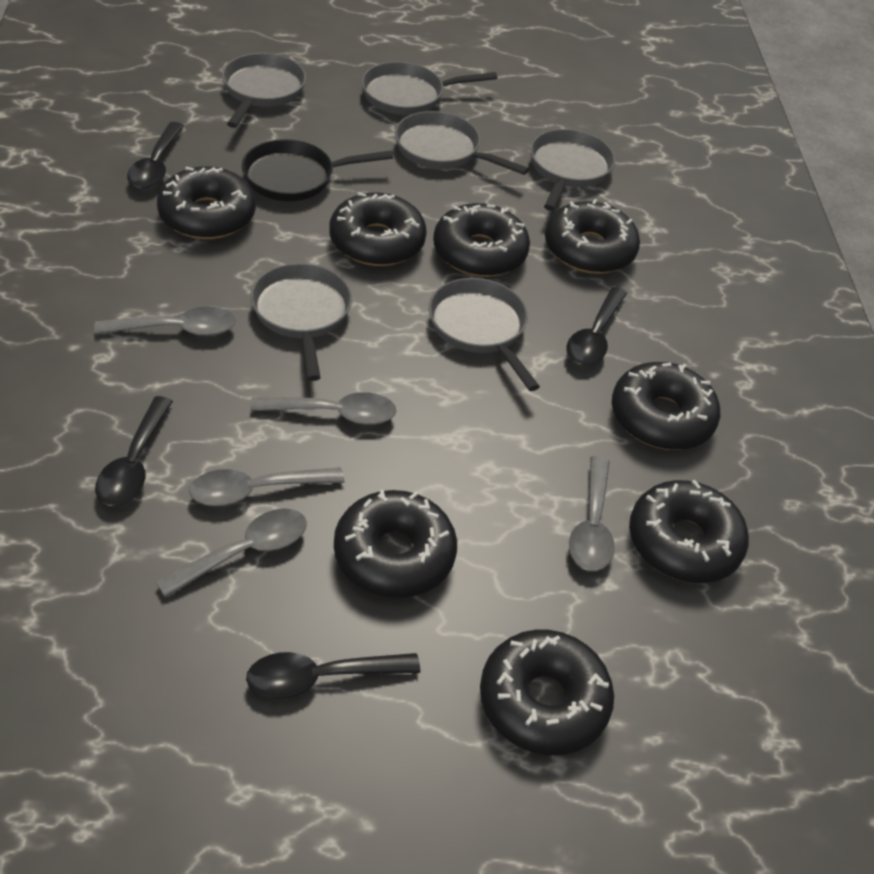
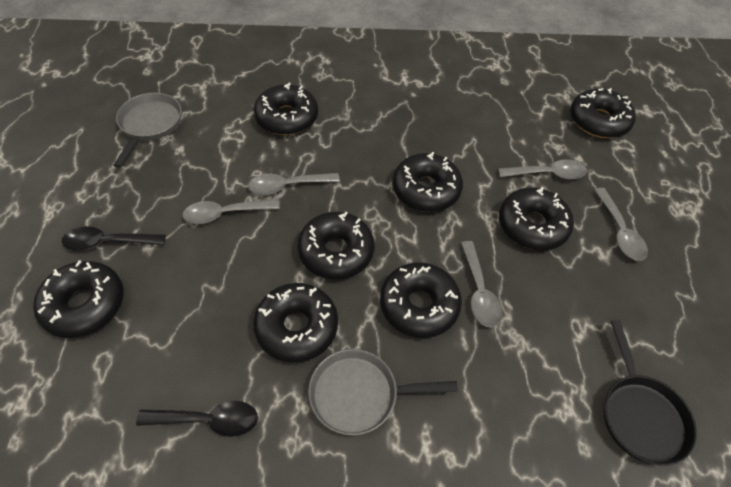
black spoon: [95,396,173,506] [127,122,184,189] [246,652,420,699] [567,287,627,365] = 4 -> [62,226,166,251] [136,401,258,437] = 2
grey pan: [222,53,306,128] [250,263,352,381] [361,62,497,115] [395,111,529,175] [429,278,540,391] [530,129,615,211] = 6 -> [113,93,182,168] [308,349,458,435] = 2

